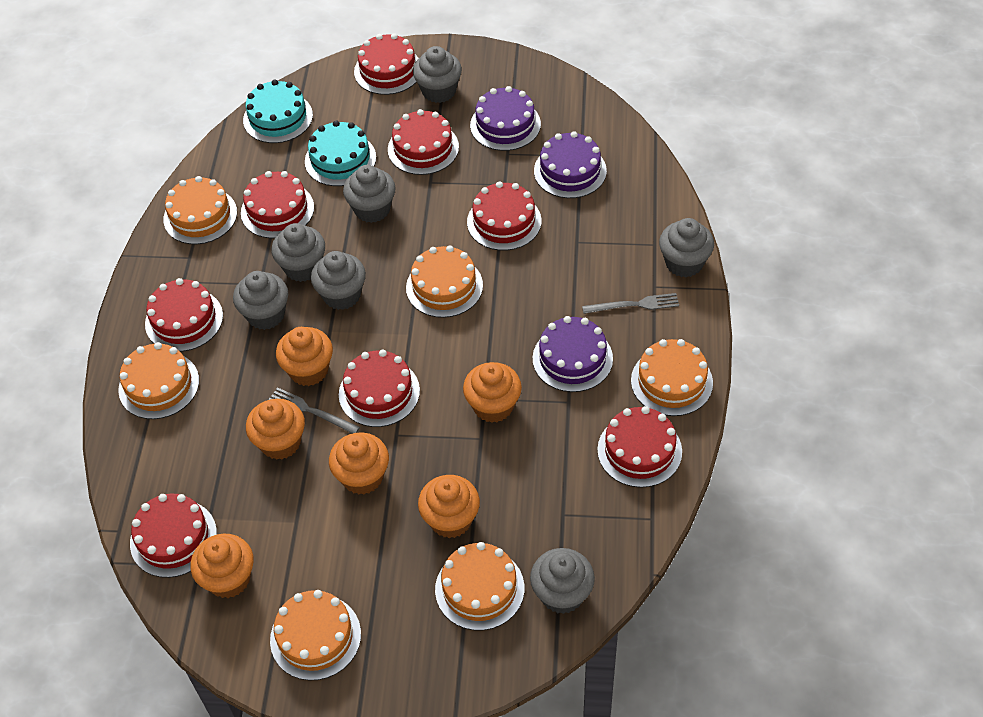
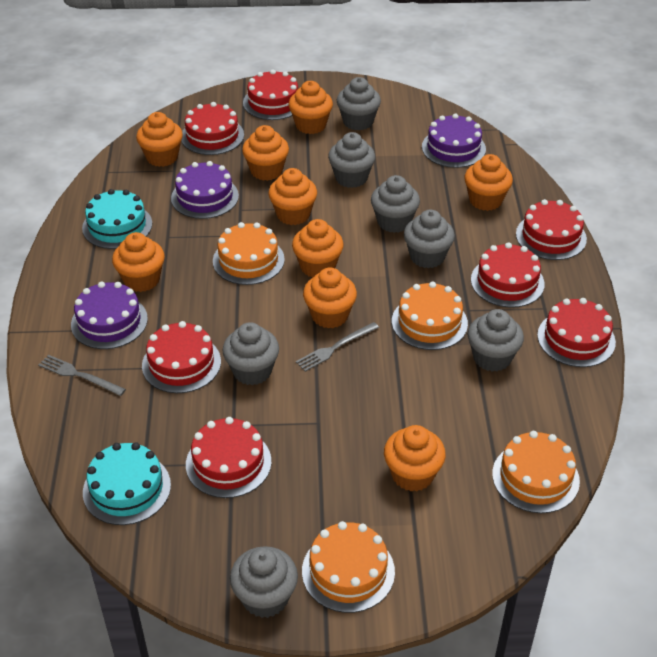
orange cake: [118,342,199,419] [163,176,237,244] [270,590,361,681] [406,245,483,318] [435,542,524,630] [631,339,713,416] = 6 -> [213,222,285,285] [302,521,395,613] [392,282,468,350] [492,431,580,513] = 4
orange cupcake: [190,534,254,598] [246,399,305,460] [276,327,333,386] [329,432,389,495] [418,475,480,538] [463,362,522,423] = 6 -> [112,232,165,292] [136,112,183,167] [242,125,289,181] [268,168,317,225] [288,81,333,134] [292,219,344,278] [303,267,357,328] [384,425,446,492] [464,154,513,211] = 9
red cake: [130,494,217,578] [145,278,223,352] [241,171,314,238] [339,349,420,427] [354,33,419,95] [388,109,459,175] [467,181,541,251] [597,406,682,488] = 8 -> [142,321,221,393] [181,102,244,155] [186,417,271,498] [243,69,298,120] [471,242,544,308] [516,199,587,260] [537,298,616,367] = 7

